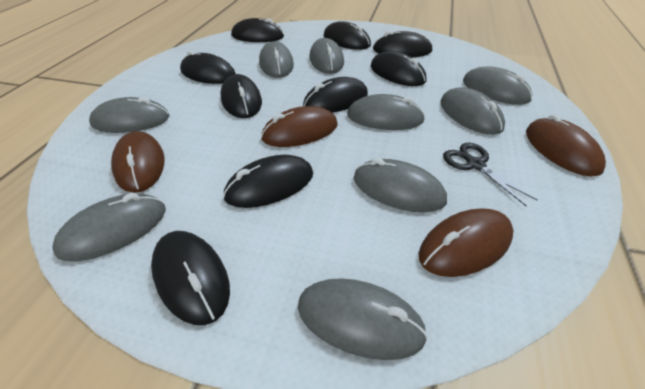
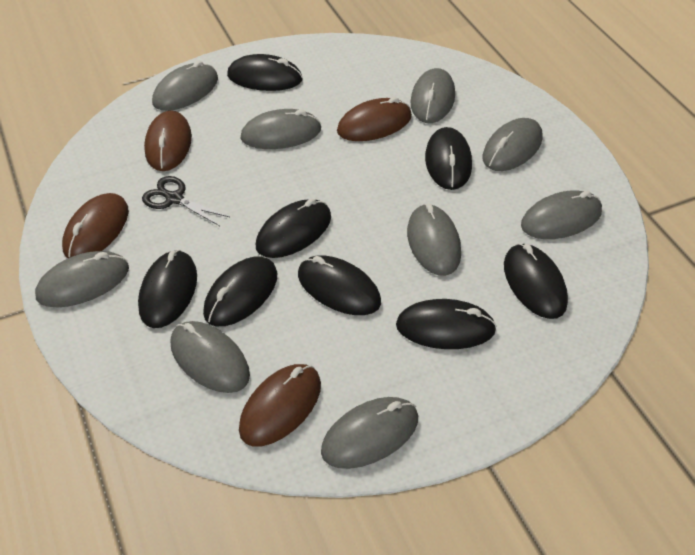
black mouse: [151,231,230,325] [180,51,236,84] [220,74,262,118] [223,155,313,208] [231,18,284,42] [303,77,368,113] [324,21,371,50] [371,51,426,86] [373,31,432,57] = 9 -> [138,250,197,328] [203,256,277,326] [227,54,303,91] [256,198,331,258] [298,255,381,315] [396,299,497,349] [425,127,472,190] [504,243,568,319] = 8

